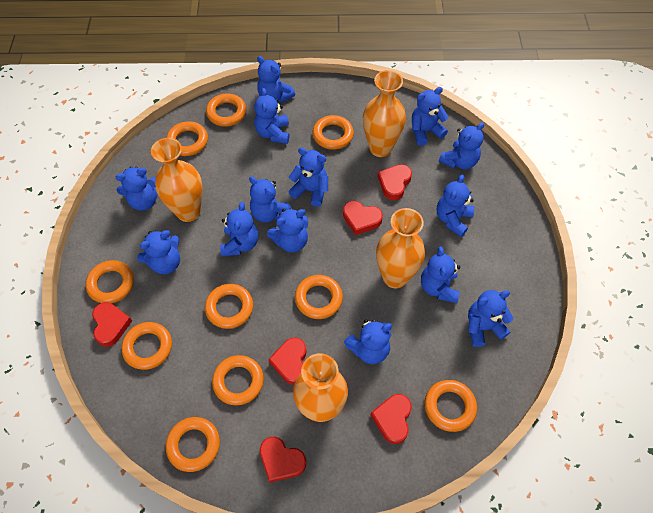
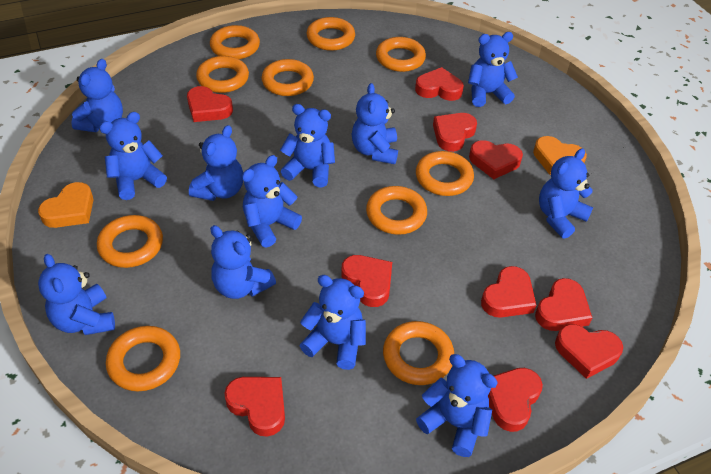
blue teddy bear: [116,167,157,211] [137,230,180,274] [220,202,258,256] [249,176,292,223] [254,88,290,144] [257,56,295,103] [267,208,308,252] [289,148,328,207] [344,319,392,364] [412,87,449,146] [421,246,460,303] [437,175,475,237] [439,122,484,169] [468,290,513,347] = 14 -> [38,254,115,335] [71,59,123,132] [99,112,167,200] [189,125,243,201] [210,225,276,299] [242,155,302,247] [280,104,335,187] [299,275,366,370] [352,83,398,164] [416,354,498,457] [468,32,518,107] [539,148,593,239] = 12
orange heart: none = 0 -> [38,182,93,228] [533,136,587,175] = 2
orange vase: [151,138,203,222] [293,353,348,422] [363,70,406,157] [376,208,425,289] = 4 -> none = 0
red heart: [92,302,132,347] [260,436,306,483] [268,337,307,385] [343,201,383,235] [371,394,412,444] [378,165,412,200] = 6 -> [187,86,233,122] [224,377,285,437] [341,255,392,307] [415,67,464,101] [433,113,477,152] [469,140,523,179] [481,266,536,318] [488,368,543,432] [535,278,592,331] [555,324,623,379] = 10

